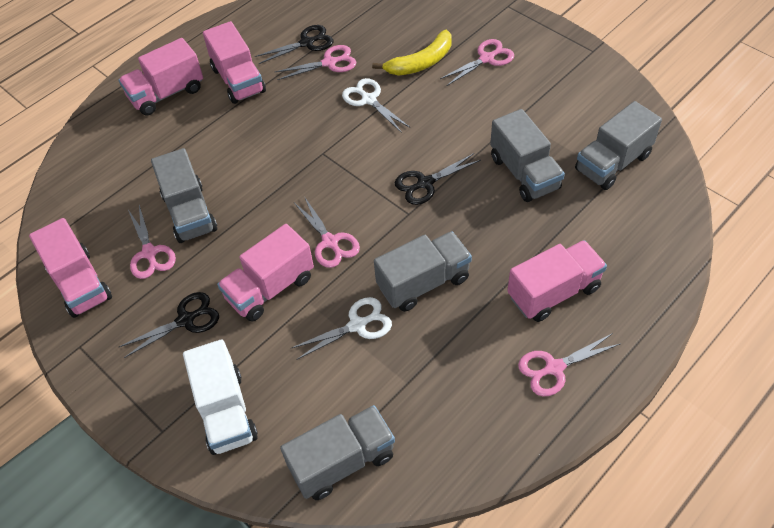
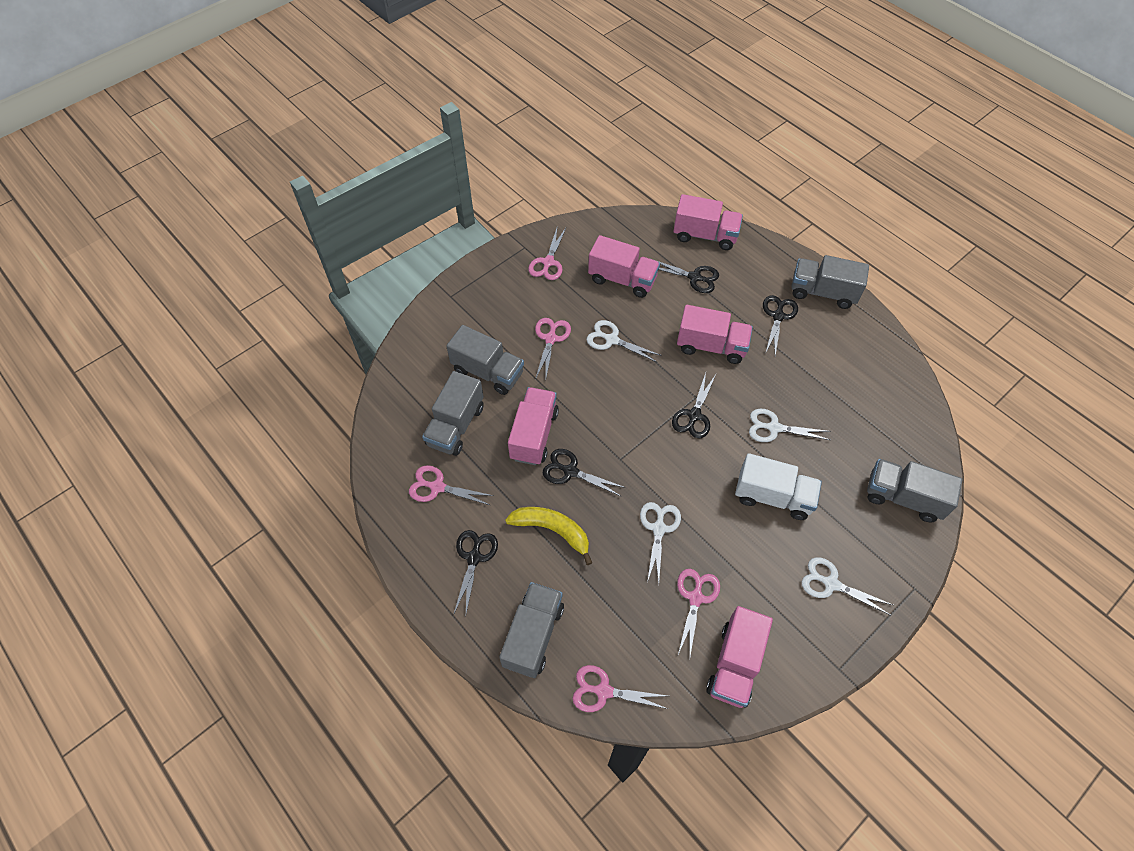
black scissors: [119,292,219,358] [255,25,333,64] [395,153,481,205] = 3 -> [454,530,498,613] [543,449,626,497] [652,259,719,293] [672,373,715,438] [763,295,798,356] = 5
white scissors: [292,297,392,360] [342,78,410,133] = 2 -> [587,320,662,363] [640,502,681,583] [749,409,831,442] [802,557,893,615] = 4

